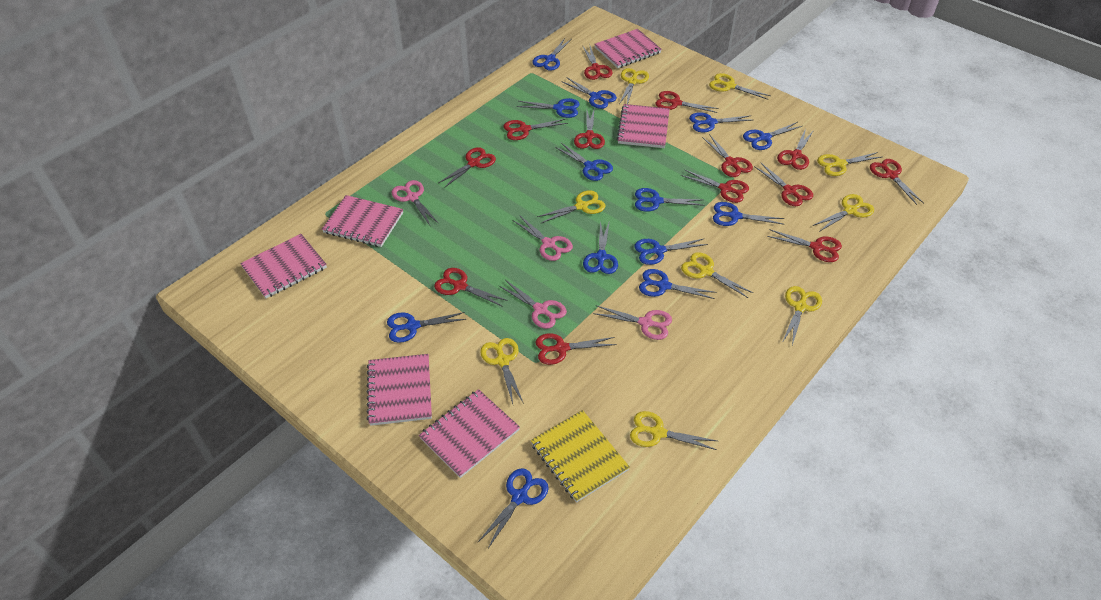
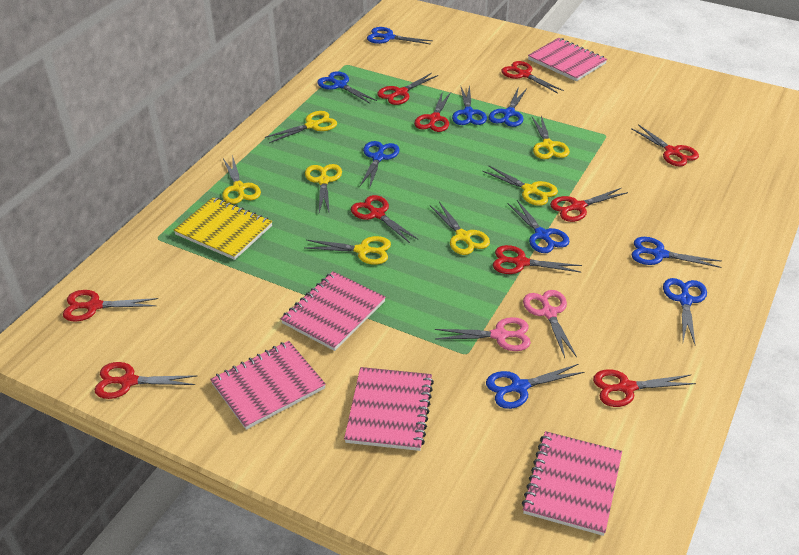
blue scissors: [387,312,467,343] [478,468,549,548] [517,98,580,118] [532,38,572,71] [555,143,613,181] [561,77,617,109] [583,221,618,274] [634,238,708,265] [635,188,705,212] [639,269,716,299] [689,112,752,132] [713,202,784,226] [743,122,802,150] = 13 -> [317,71,377,103] [359,141,400,189] [367,27,433,44] [452,85,487,125] [486,364,584,409] [489,87,527,127] [508,200,570,253] [632,237,721,268] [663,278,707,344] = 9
pink notebook: [240,234,327,298] [322,195,403,247] [366,354,432,426] [419,389,520,478] [594,29,662,68] [617,104,670,148] = 6 -> [210,341,326,430] [281,271,386,351] [344,367,434,451] [522,431,622,536] [528,38,607,82] = 5
pink scissors: [392,180,439,225] [498,280,567,329] [512,215,573,261] [593,305,672,340] = 4 -> [435,317,531,351] [523,290,577,358] = 2
red scissors: [434,268,508,307] [439,147,496,188] [503,119,568,140] [536,333,617,365] [574,110,605,149] [582,45,613,80] [656,91,719,113] [681,169,749,203] [702,134,753,177] [754,163,813,206] [767,229,842,262] [777,129,814,170] [870,159,924,205] = 13 -> [63,290,158,322] [95,362,197,399] [351,195,418,243] [377,73,438,105] [414,91,451,132] [493,245,582,274] [501,61,564,93] [550,188,628,222] [593,369,696,407] [631,124,699,166] = 10
yellow scissors: [480,338,524,404] [537,190,606,223] [619,68,649,104] [630,411,717,450] [681,252,753,298] [709,73,771,100] [783,286,822,345] [813,194,874,232] [817,152,881,176] = 9 -> [222,155,261,204] [265,111,337,143] [305,164,342,212] [305,236,391,265] [430,202,490,255] [482,165,558,206] [532,116,570,159] = 7

